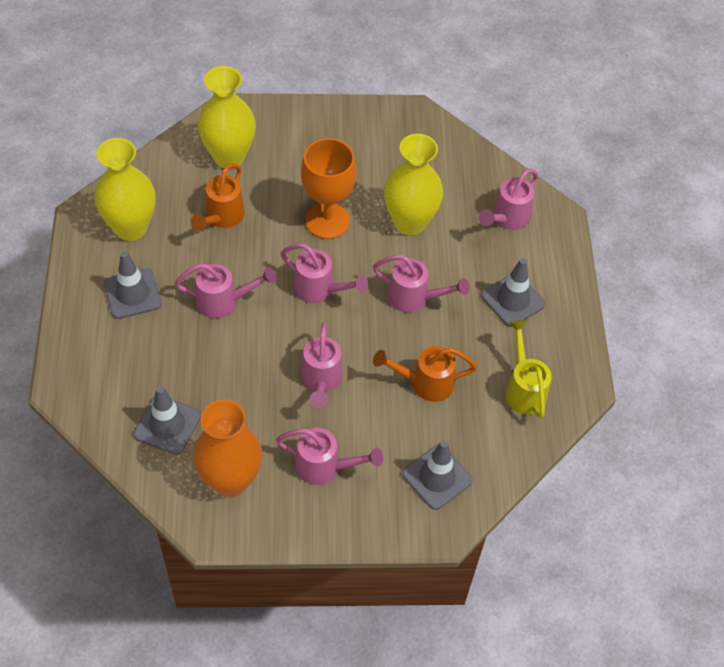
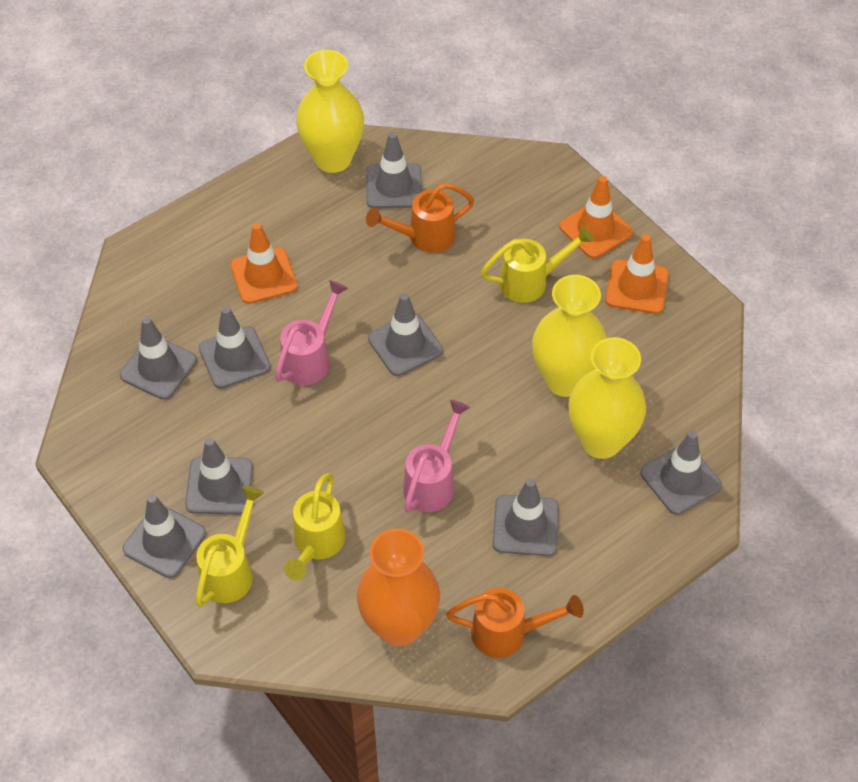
grey traffic cone: [104,251,162,319] [134,386,201,454] [402,440,472,510] [481,258,545,327] = 4 -> [120,317,197,400] [123,494,206,578] [185,438,253,514] [199,306,271,389] [366,132,422,208] [368,293,443,376] [493,478,559,556] [640,431,722,515] = 8
orange goblet: [301,138,357,239] = 1 -> none = 0
orange traffic cone: none = 0 -> [230,223,298,304] [559,176,633,259] [605,234,669,314] = 3
pink watering can: [175,263,276,319] [276,428,383,485] [281,244,368,303] [301,322,343,408] [373,255,470,313] [479,169,538,230] = 6 -> [275,280,348,385] [403,400,470,513] = 2
yellow watering can: [505,320,552,418] = 1 -> [195,486,264,607] [284,473,346,580] [481,226,594,303] = 3

